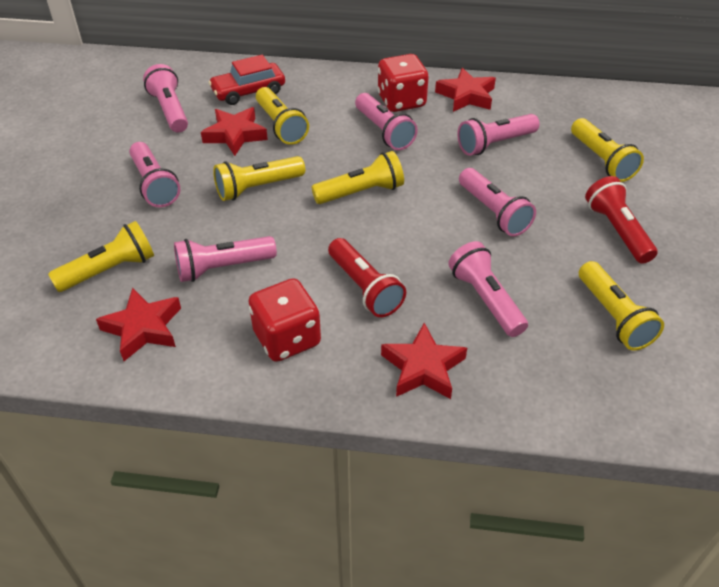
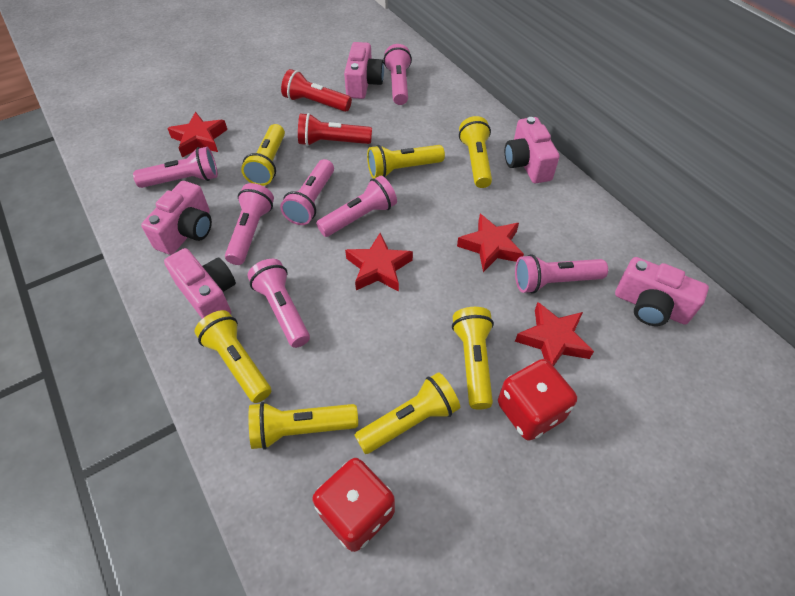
pink camera: none = 0 -> [141,181,212,255] [164,248,236,319] [344,42,384,99] [505,117,560,183] [615,257,709,326] = 5
red car: [208,55,285,105] = 1 -> none = 0
yellow flashlight: [48,221,154,292] [213,156,305,201] [256,87,309,145] [312,151,404,204] [571,118,644,182] [579,261,664,351] = 6 -> [195,310,271,403] [241,124,285,186] [248,402,358,450] [355,372,460,454] [367,145,445,179] [452,307,494,410] [459,116,492,188] = 7

